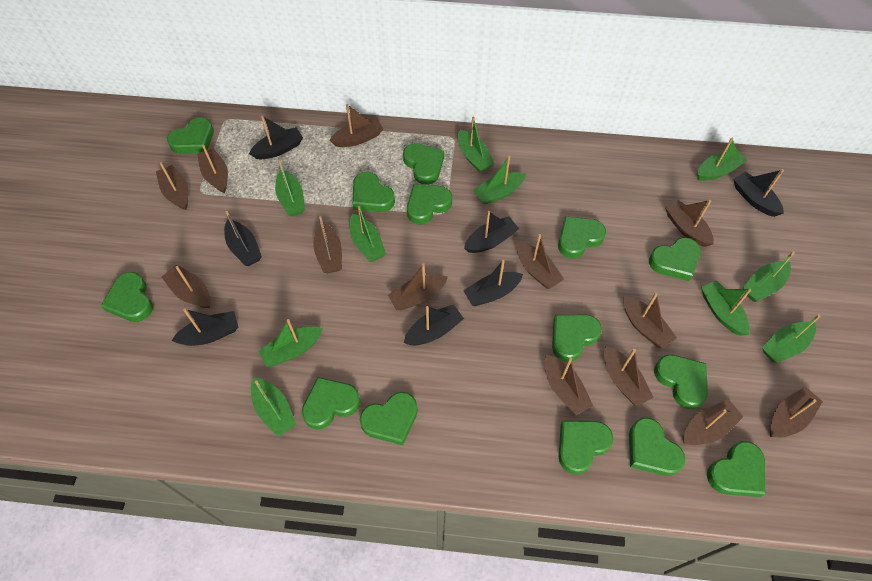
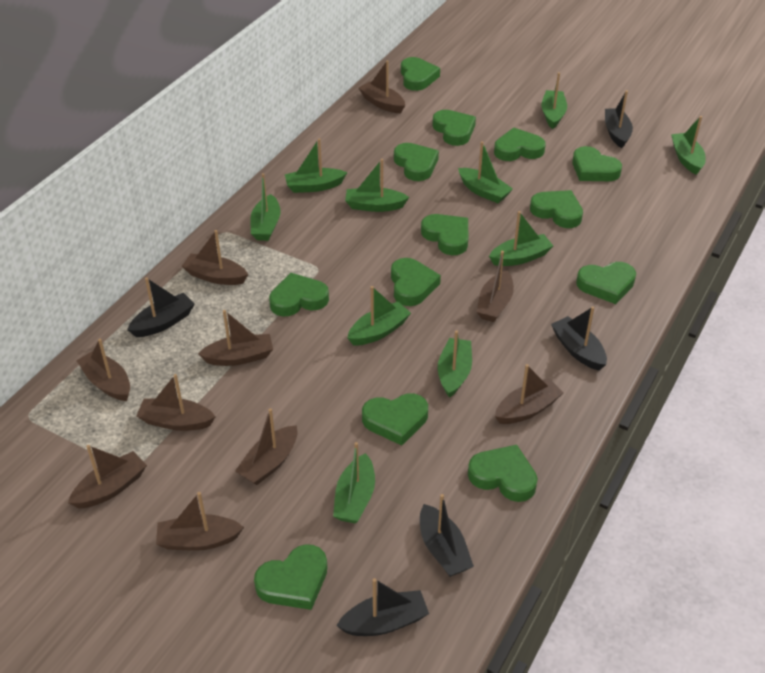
black boat: [171,309,238,346] [224,211,262,266] [249,116,303,159] [404,304,464,345] [464,211,519,253] [464,260,523,306] [734,169,784,217] = 7 -> [127,277,195,337] [336,578,429,636] [420,494,474,577] [551,306,607,371] [605,91,633,148] = 5
brown boat: [156,162,188,210] [162,265,210,308] [197,145,228,193] [313,216,342,273] [329,104,383,147] [388,263,448,310] [516,234,564,289] [544,355,593,415] [604,346,654,407] [623,293,677,348] [665,200,714,247] [683,400,744,445] [770,387,823,437] = 13 -> [68,445,147,508] [76,339,130,401] [136,374,216,431] [156,492,244,551] [182,230,248,285] [198,310,273,366] [235,408,298,485] [359,60,405,113] [477,251,514,322] [495,364,564,424] = 10
green heart: [101,272,153,322] [167,117,214,154] [302,377,360,430] [352,172,395,212] [360,392,418,446] [403,143,444,185] [407,184,452,224] [552,315,602,362] [558,216,606,259] [559,421,613,475] [629,418,685,476] [649,237,701,281] [654,355,708,409] [707,441,765,497] = 14 -> [254,544,327,610] [269,273,329,317] [362,393,428,446] [391,258,441,306] [394,143,439,181] [401,57,440,91] [421,214,468,255] [432,110,476,146] [468,445,538,502] [494,128,546,161] [530,190,583,228] [572,146,622,181] [576,262,636,304] = 13

